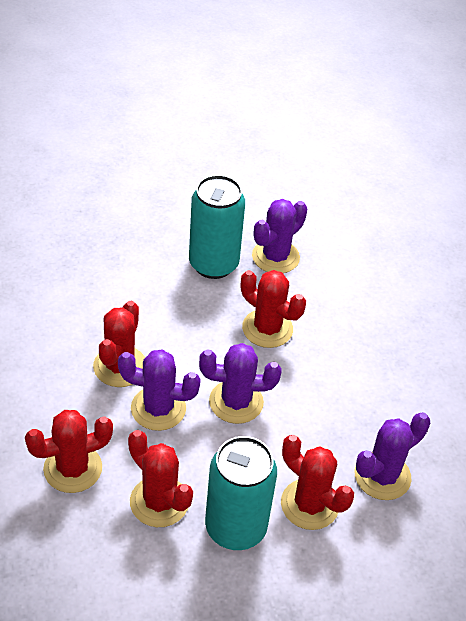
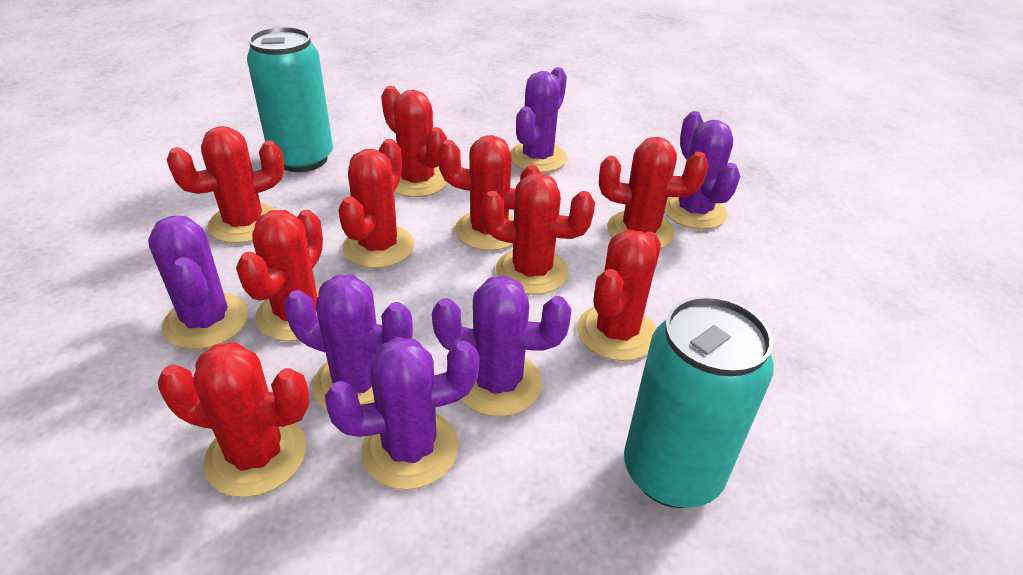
purple cactus: [118,349,201,431] [199,343,281,424] [252,199,307,273] [355,412,430,500] = 4 -> [148,216,248,349] [284,275,413,410] [325,337,479,490] [432,275,571,417] [510,67,567,173] [664,111,740,229] = 6
red cactus: [25,410,113,493] [93,301,145,387] [128,430,193,527] [241,270,306,348] [281,435,354,530] = 5 -> [158,342,310,497] [167,126,284,243] [236,210,323,342] [338,139,414,268] [381,86,448,197] [438,135,541,251] [481,173,595,295] [577,230,661,361] [599,137,709,248] = 9

